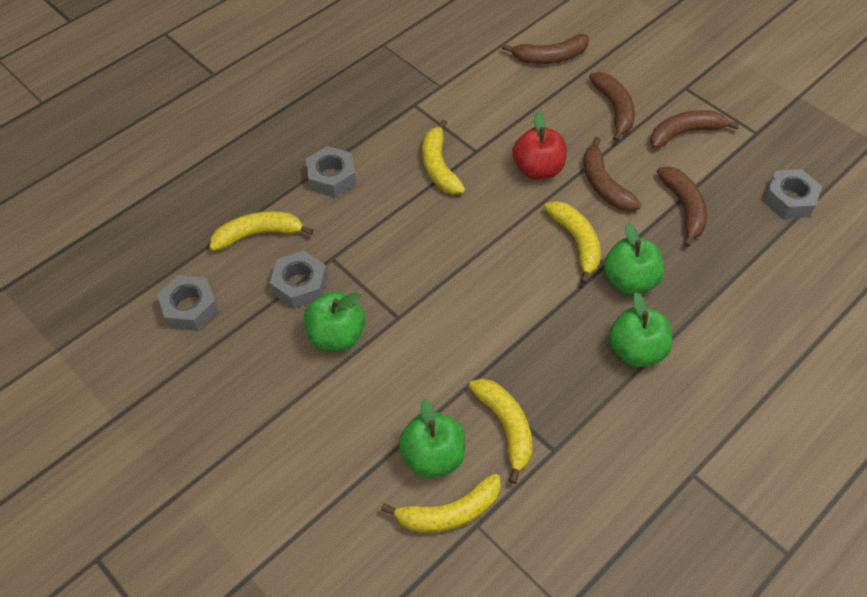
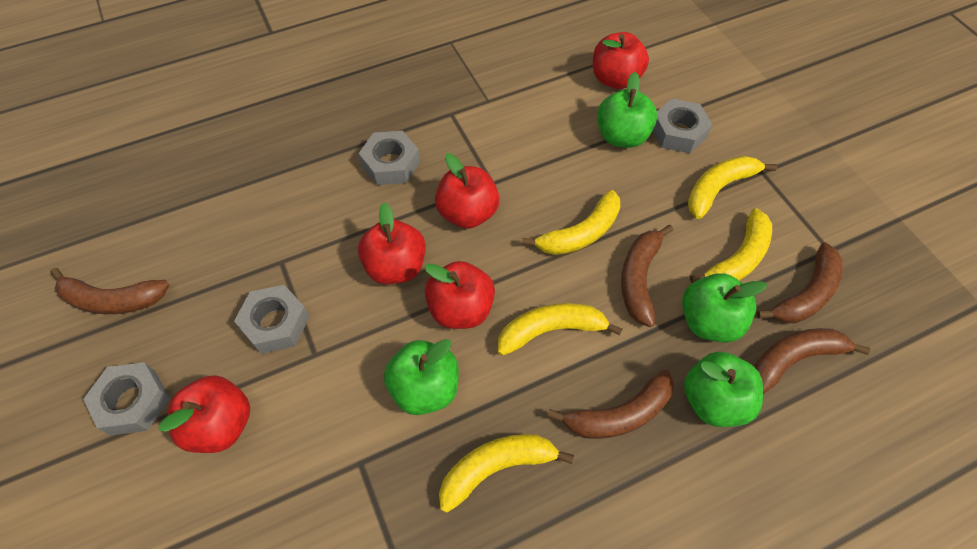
red apple: [513,112,567,180] = 1 -> [159,375,250,453] [358,202,426,284] [425,261,495,329] [435,153,500,229] [593,32,649,89] = 5

